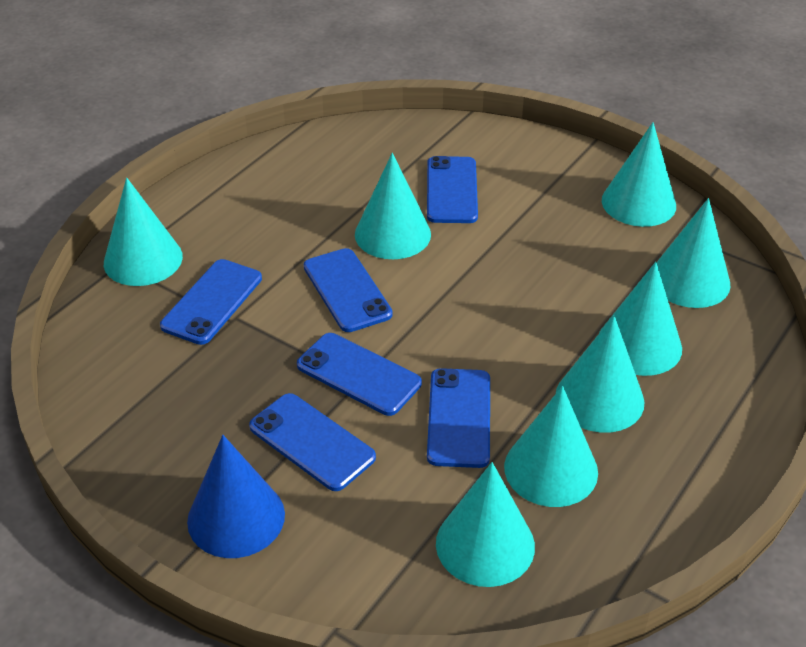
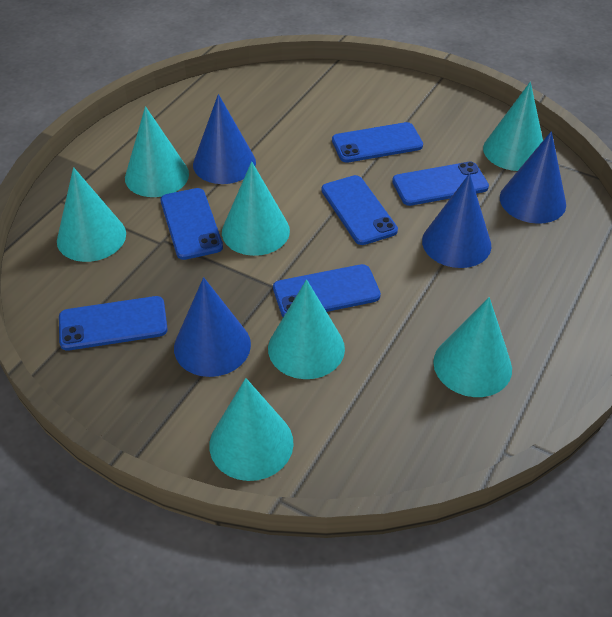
blue cone: [187,435,285,558] = 1 -> [174,277,251,377] [193,94,256,184] [422,173,491,268] [500,131,566,224] = 4
turquoise cone: [104,178,183,286] [355,153,431,259] [436,462,535,587] [504,386,598,507] [556,316,644,433] [599,262,682,376] [602,122,676,227] [656,198,731,308] = 8 -> [57,167,126,262] [125,106,189,197] [209,378,294,481] [222,161,290,256] [268,280,345,379] [433,297,512,397] [483,82,543,171] = 7

